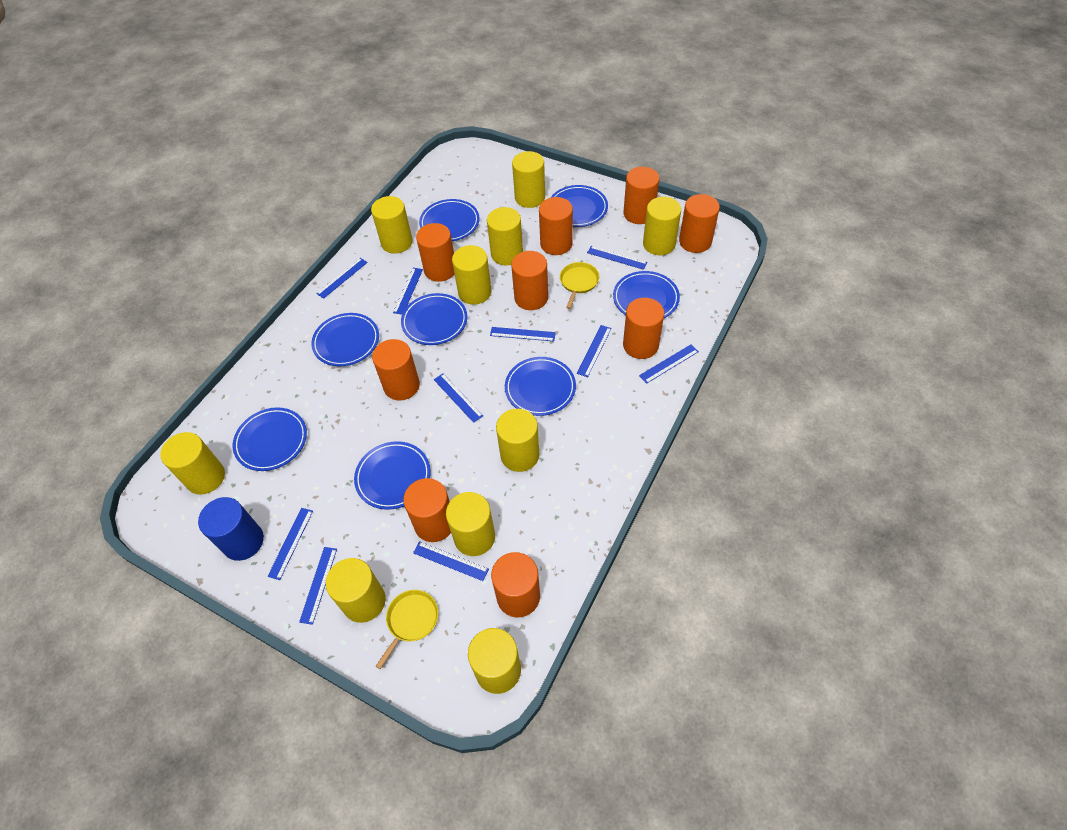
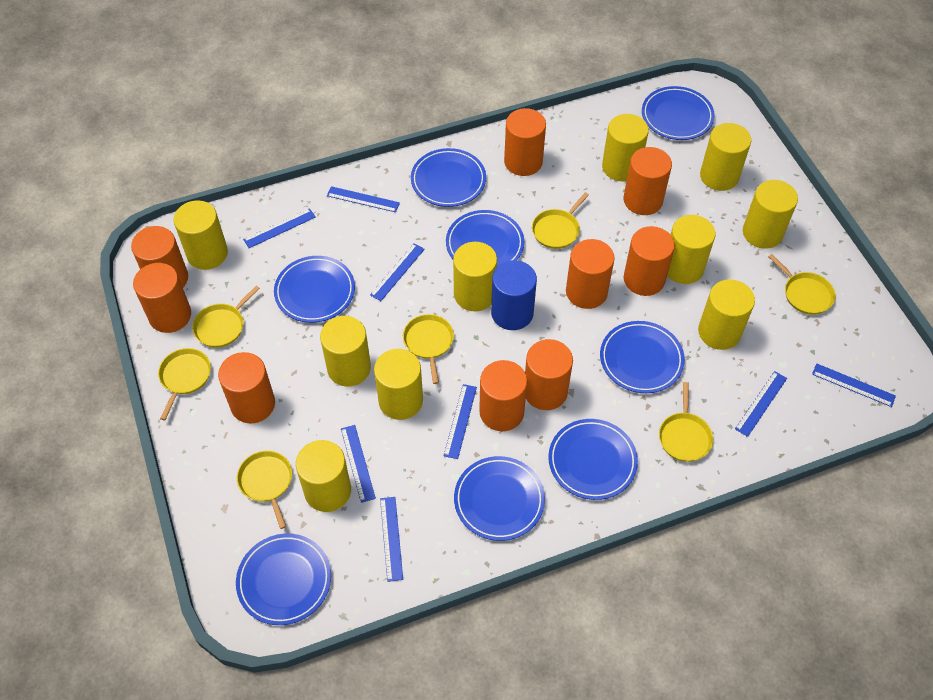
blue ruler: [267,508,313,580] [299,547,337,625] [316,258,368,299] [393,268,423,315] [413,541,489,581] [434,374,483,423] [490,327,556,341] [577,325,612,377] [587,246,648,270] [639,344,699,384] = 10 -> [243,208,315,248] [327,186,400,212] [341,425,376,503] [370,243,425,301] [380,497,403,582] [444,384,477,459] [735,371,787,437] [812,363,896,407] = 8
yellow pan: [376,590,438,669] [560,262,599,309] = 2 -> [158,348,211,420] [192,286,260,348] [237,451,292,529] [403,314,454,384] [532,192,589,249] [659,382,713,462] [768,254,836,315] = 7

